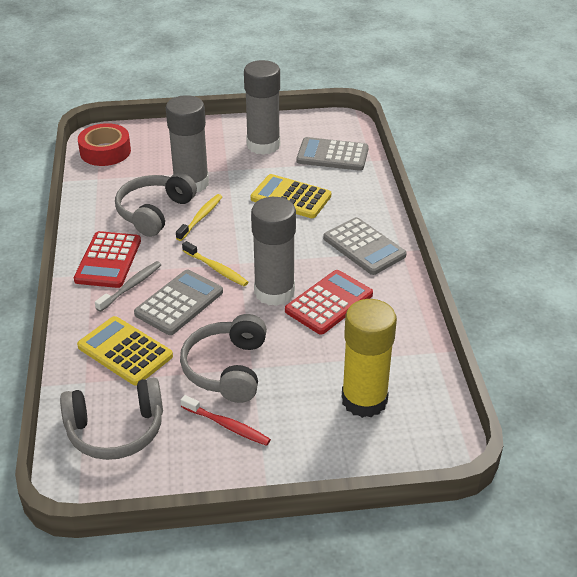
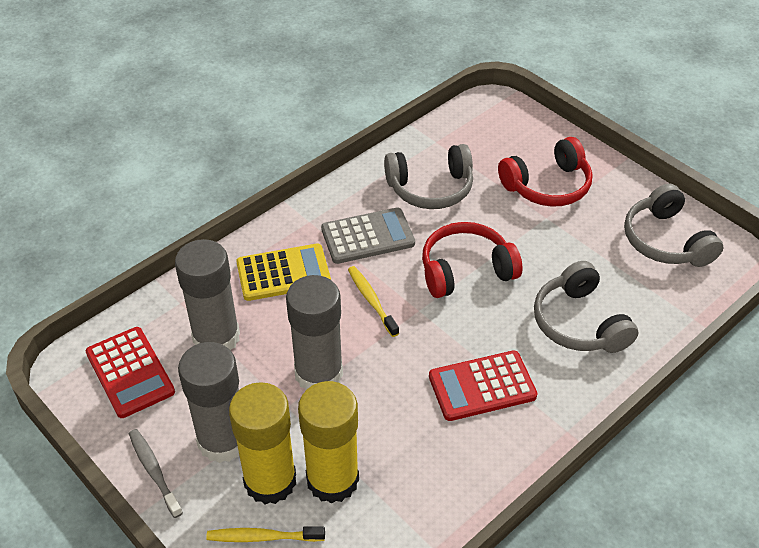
grey calculator: [134,270,223,335] [297,137,369,171] [323,217,407,275] = 3 -> [321,207,415,264] = 1
red headphones: none = 0 -> [422,222,523,298] [498,137,592,207] = 2
red tape: [78,123,131,166] = 1 -> none = 0
red toothbrush: [181,395,271,446] = 1 -> none = 0
yellow calculator: [77,316,173,386] [251,174,331,218] = 2 -> [236,244,331,301] = 1
yellow glue stick: [342,299,397,418] = 1 -> [229,382,296,504] [298,381,359,504] = 2

